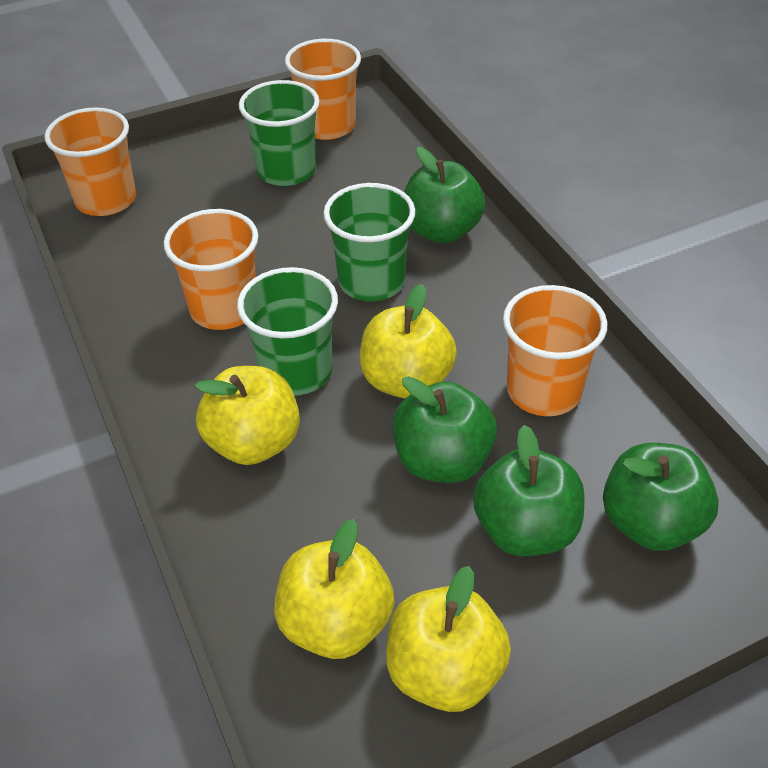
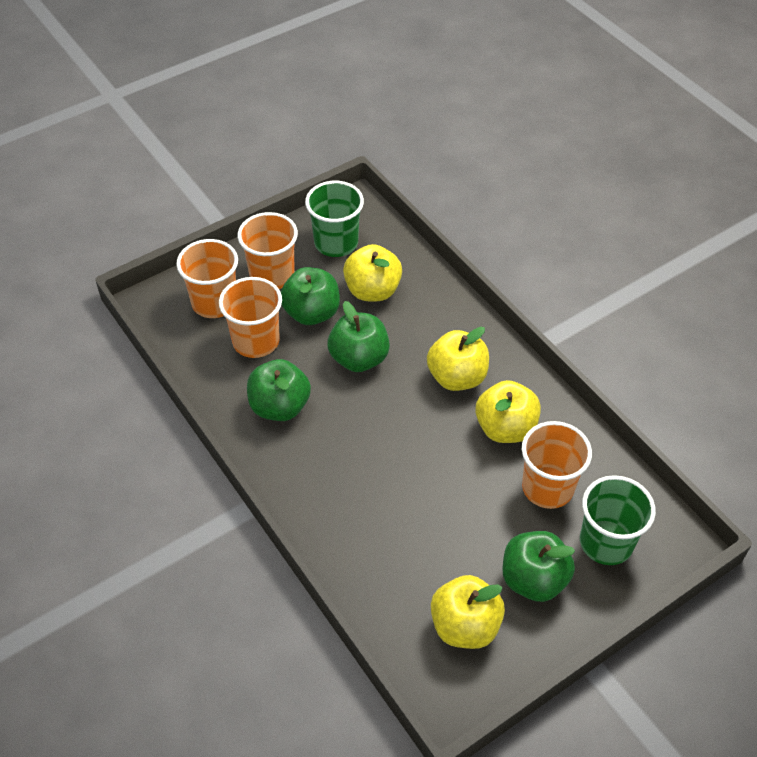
green cup: [237,267,338,396] [239,80,320,186] [323,183,415,301] = 3 -> [305,181,364,257] [580,475,656,565] = 2

